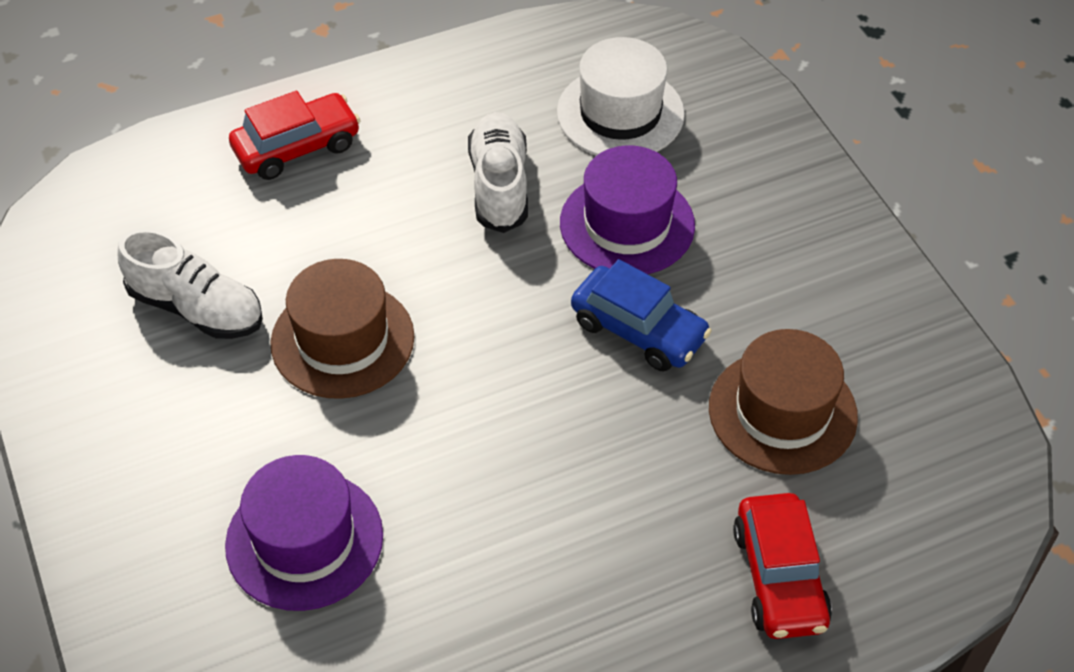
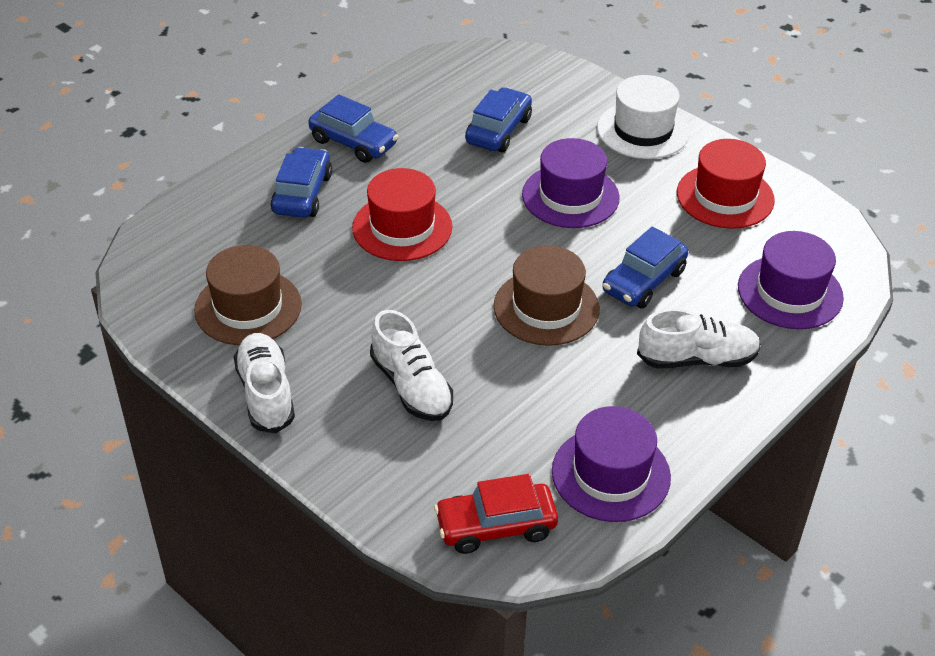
blue car: [571,259,712,371] = 1 -> [271,147,332,218] [308,94,398,163] [465,87,532,152] [602,227,688,308] = 4
purple hat: [225,455,383,611] [560,145,695,274] = 2 -> [522,138,620,228] [552,406,671,522] [738,231,844,329] = 3
red car: [229,91,360,180] [733,493,832,639] = 2 -> [434,474,558,554] = 1
red hat: none = 0 -> [352,168,452,261] [677,139,775,229] = 2
white shoe: [117,229,263,339] [468,112,528,233] = 2 -> [234,333,295,433] [370,310,453,421] [637,309,761,368] = 3

